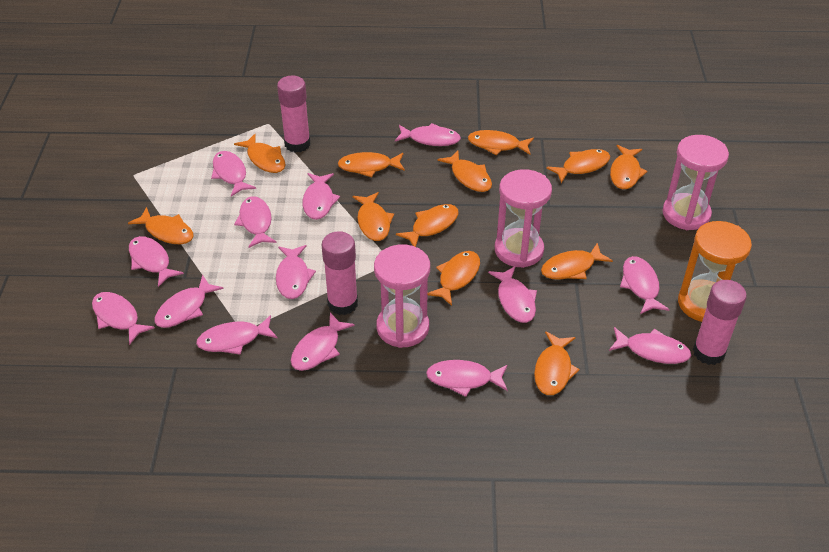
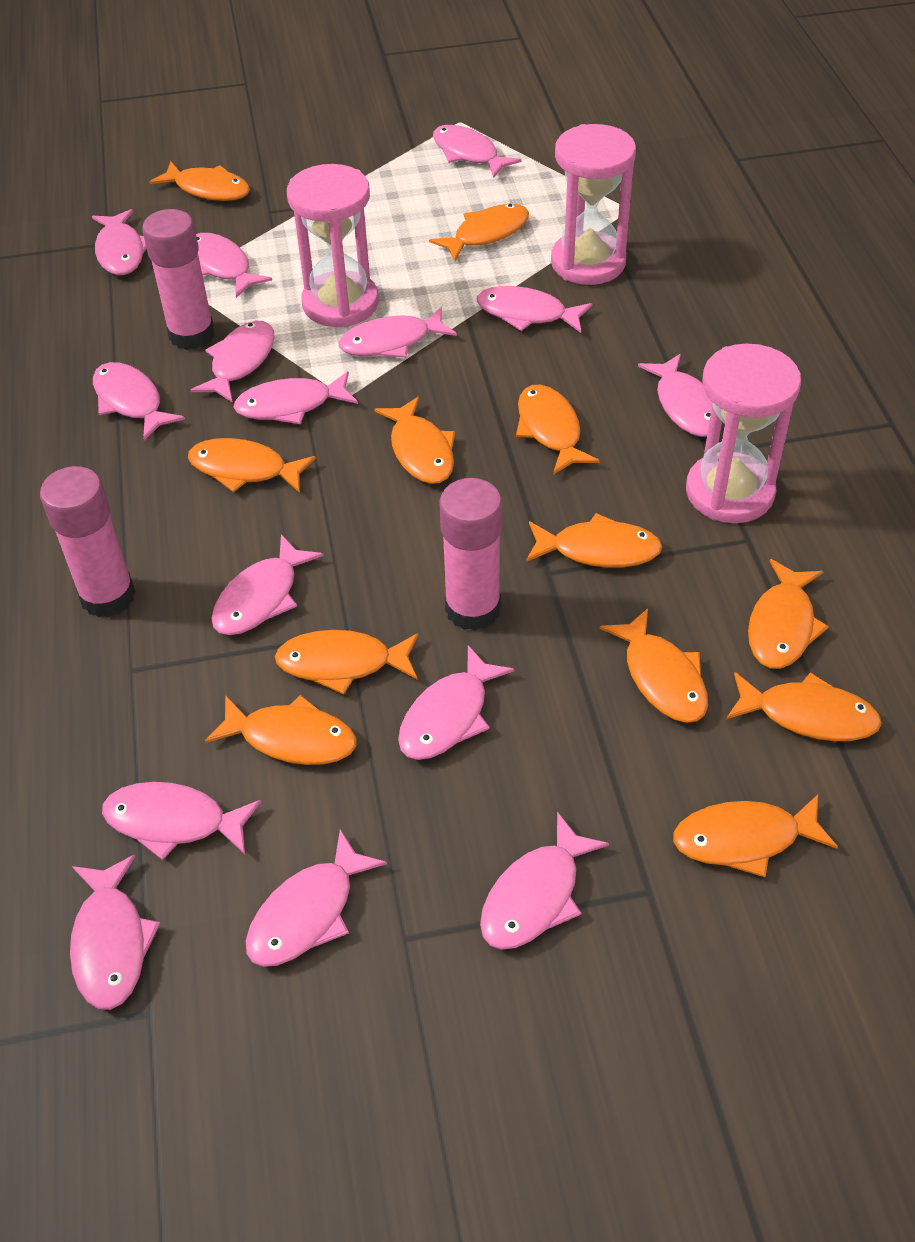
orange hourglass: [678,221,752,322] = 1 -> none = 0
pink fish: [92,292,155,345] [129,236,184,287] [155,275,224,328] [196,315,277,355] [211,151,256,197] [234,196,276,248] [276,245,316,299] [291,312,355,371] [303,173,340,220] [395,123,461,146] [426,360,508,397] [488,266,537,323] [609,327,691,364] [620,256,669,314] = 14 -> [70,855,160,1010] [92,209,147,275] [93,362,185,440] [102,782,261,860] [191,321,275,403] [196,233,272,298] [211,534,324,635] [233,371,358,424] [246,829,387,967] [339,307,457,358] [398,645,515,760] [433,125,522,178] [477,286,592,333] [480,812,609,950] [638,354,712,437] = 15

